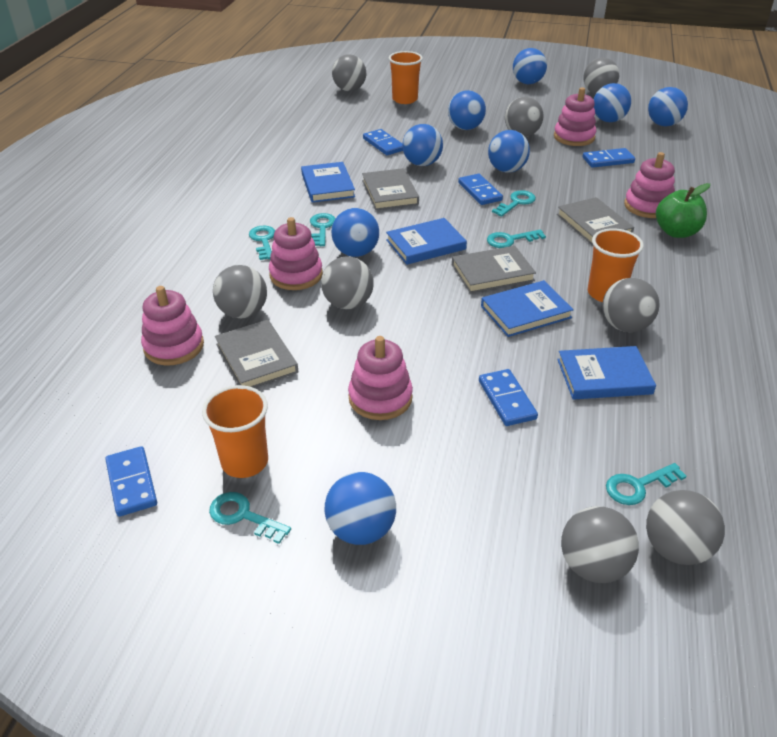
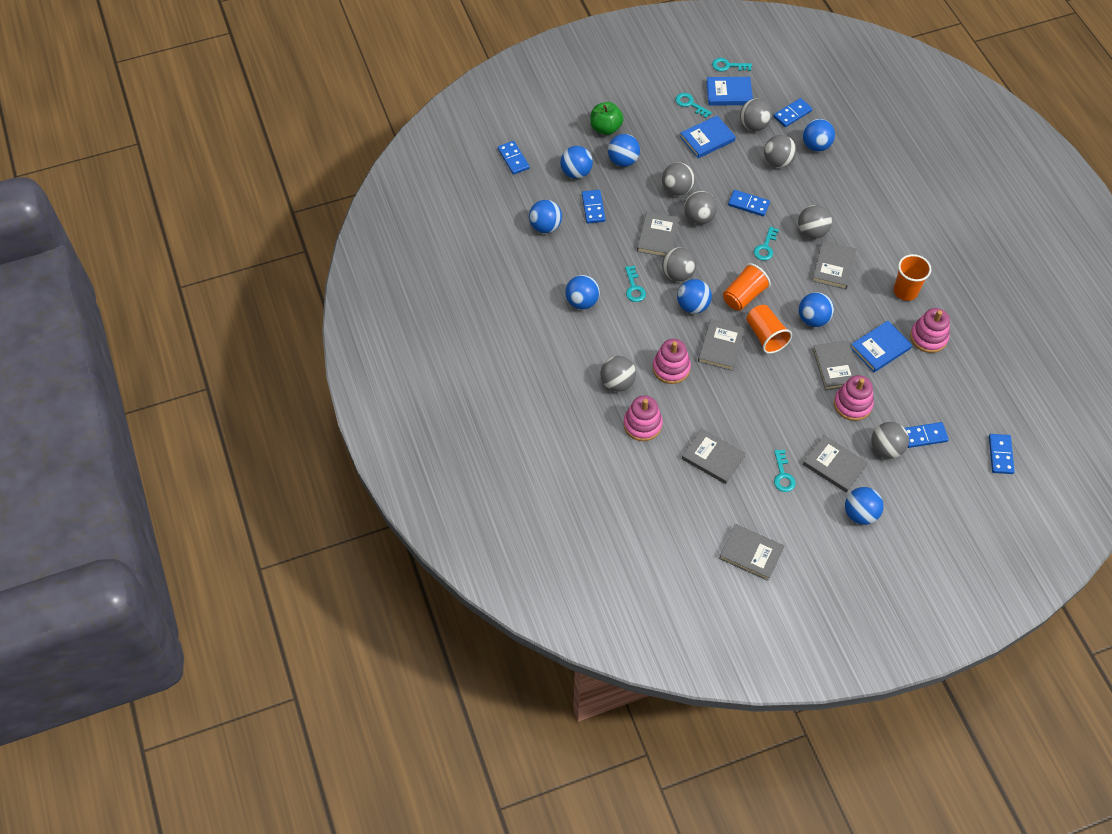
blue book: [301,162,355,203] [386,218,467,265] [481,280,574,337] [557,346,656,399] = 4 -> [680,115,736,158] [706,77,753,106] [851,321,912,373] = 3
blue domino: [105,446,157,517] [363,129,403,155] [458,174,503,205] [479,369,538,426] [583,148,635,168] = 5 -> [498,141,530,175] [582,190,605,223] [728,190,770,217] [773,98,812,127] [905,422,949,448] [989,434,1015,474] = 6
grey book: [215,320,298,388] [362,168,419,210] [452,246,536,293] [557,197,634,246] = 4 -> [637,211,680,257] [682,428,746,484] [698,319,745,371] [719,524,784,581] [803,435,868,493] [812,241,856,289] [813,340,860,390] = 7
pink stacking toy: [141,286,204,365] [269,217,323,290] [348,336,413,420] [554,87,596,146] [624,152,675,218] = 5 -> [623,396,663,441] [652,339,691,384] [834,375,874,421] [910,308,950,353] = 4
turquoise key: [209,492,291,544] [249,226,275,260] [310,213,336,246] [487,229,546,248] [492,190,536,217] [606,463,686,505] = 6 -> [625,266,646,302] [675,93,712,118] [712,58,752,72] [754,226,779,261] [774,450,796,492] = 5

